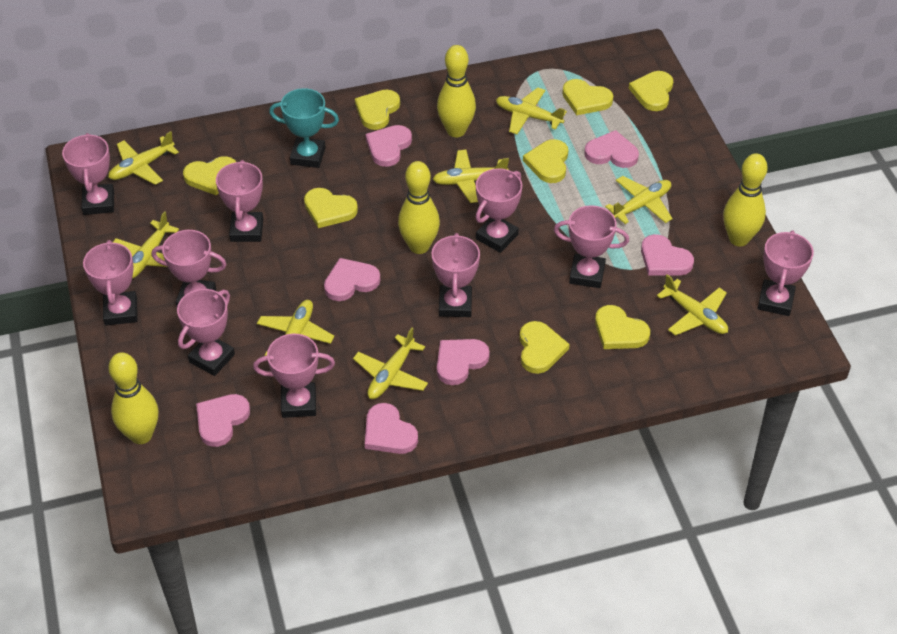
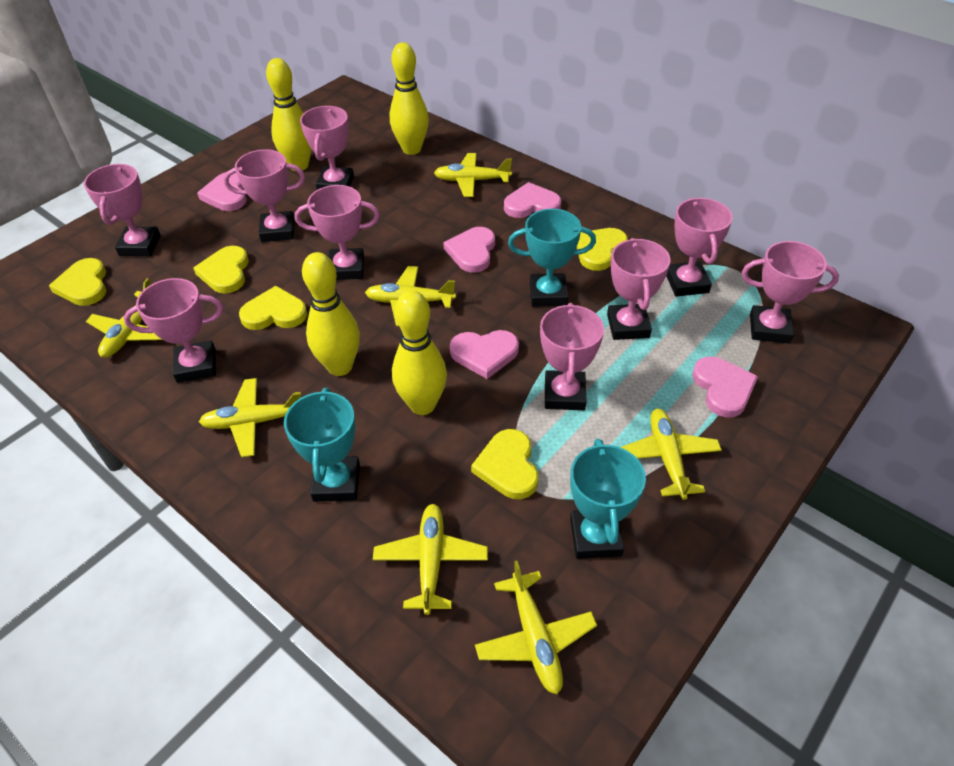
pink heart: [196,394,250,447] [324,258,380,301] [365,125,412,167] [365,403,418,454] [437,339,490,385] [584,130,639,168] [641,234,694,276] = 7 -> [197,172,247,211] [443,227,495,273] [450,330,519,379] [504,182,561,218] [692,357,758,417] = 5
pink trophy: [62,133,114,215] [83,240,138,326] [152,230,227,306] [177,289,235,376] [216,160,263,242] [253,334,335,418] [431,233,480,317] [476,168,522,253] [554,205,629,288] [758,230,814,316] = 10 -> [84,164,161,256] [124,278,223,383] [224,149,305,242] [295,185,380,280] [300,106,354,190] [540,303,604,410] [607,238,671,340] [666,198,733,297] [742,241,839,344] = 9
turquoise trophy: [269,88,339,168] = 1 -> [284,388,360,502] [508,209,596,307] [570,439,646,559] = 3
yellow heart: [183,156,236,195] [304,188,358,228] [355,90,400,130] [520,321,570,374] [523,139,568,183] [562,79,613,115] [595,305,650,349] [628,71,673,111] = 8 -> [49,258,106,306] [194,246,249,294] [239,286,307,330] [471,429,539,499] [577,228,628,271] = 5
yellow plane: [108,131,179,185] [113,211,179,279] [257,300,334,356] [353,328,428,399] [433,150,509,203] [496,87,567,134] [605,176,673,224] [657,274,728,336] = 8 -> [86,278,162,358] [199,378,301,457] [365,266,456,326] [373,504,488,615] [434,153,512,197] [475,561,597,695] [620,409,722,500] = 7

